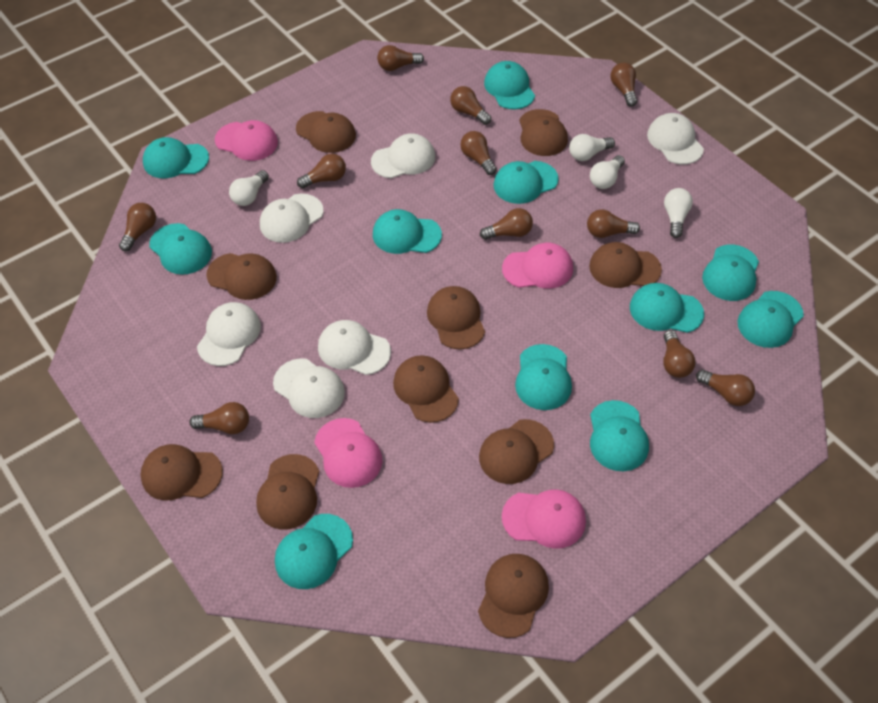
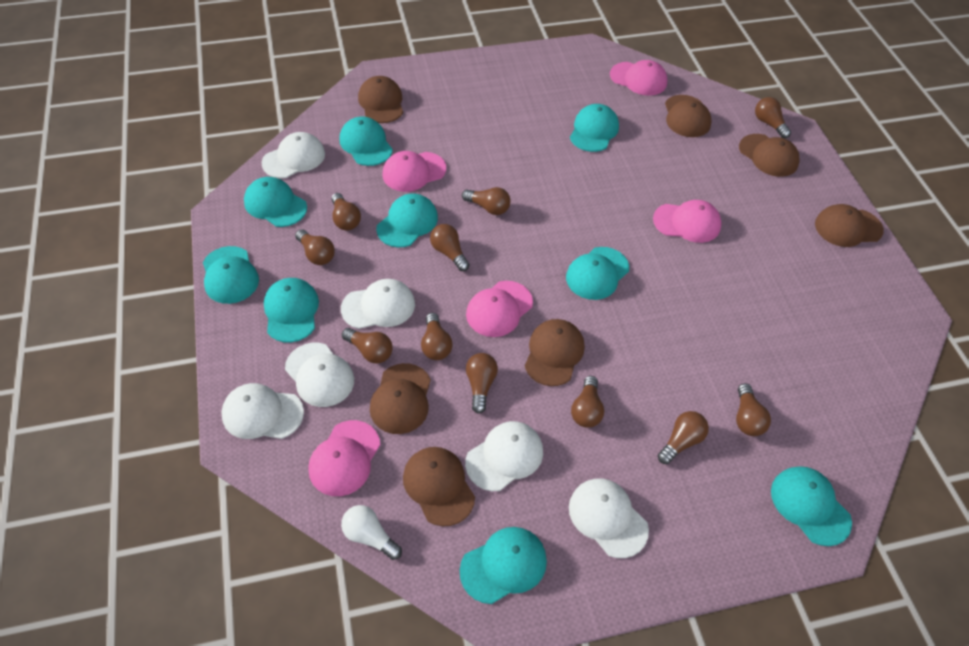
brown cap: [141,444,223,501] [206,253,277,300] [256,454,319,530] [296,111,356,153] [393,355,459,423] [427,286,485,349] [478,554,549,638] [479,419,554,484] [519,109,568,156] [589,242,662,288] = 10 -> [358,76,403,123] [370,363,431,434] [403,447,475,526] [525,319,585,386] [665,95,712,137] [739,134,800,177] [815,204,884,247] = 7
pink cap: [215,120,278,161] [314,418,383,488] [502,243,573,289] [502,489,586,549] = 4 -> [308,420,380,496] [382,151,446,192] [466,281,533,337] [610,60,668,96] [653,200,722,243] = 5
turquoise cap: [143,137,209,178] [149,223,212,275] [275,514,353,589] [373,209,442,254] [484,61,535,109] [493,161,559,204] [515,344,572,410] [590,400,649,471] [630,283,704,333] [702,245,759,301] [738,291,804,348] = 11 -> [203,246,259,304] [244,177,307,227] [264,278,319,343] [340,116,393,166] [376,193,438,247] [460,527,547,604] [566,247,629,300] [570,104,619,152] [771,466,852,546] = 9
white light bulb: [229,170,269,206] [569,134,615,161] [590,155,625,189] [664,188,693,238] = 4 -> [341,505,402,560] = 1

